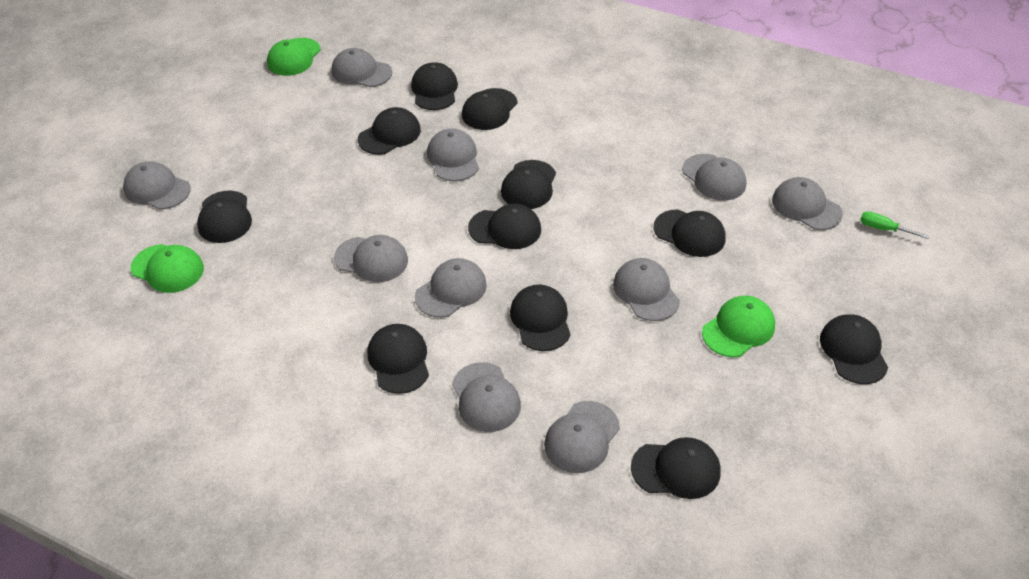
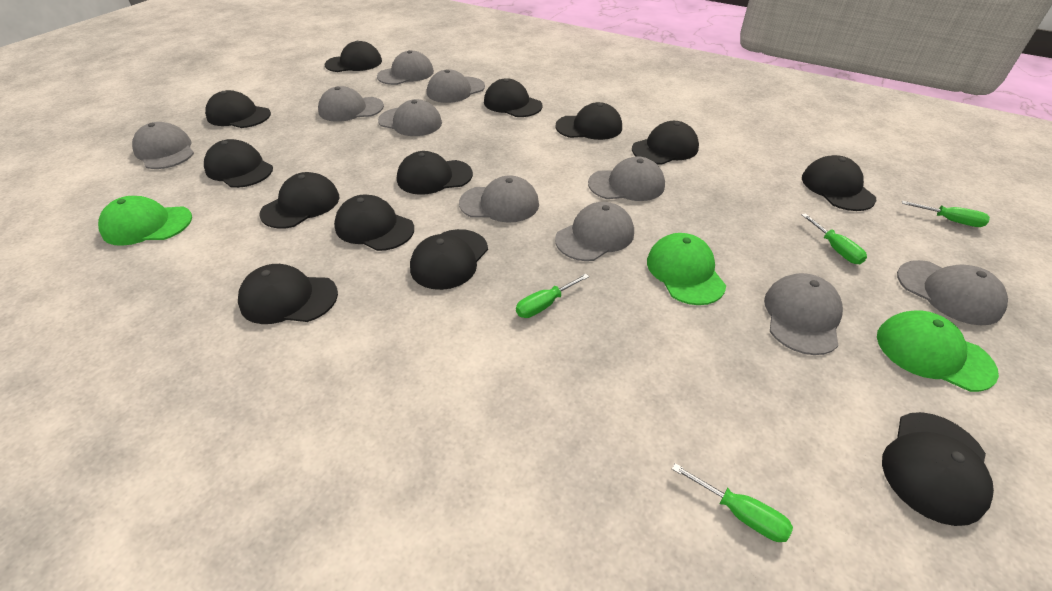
black cap: [197,191,252,243] [358,107,421,155] [367,324,429,394] [411,62,458,110] [462,88,518,130] [468,204,541,249] [501,160,556,209] [510,285,571,351] [631,437,721,499] [654,209,726,257] [820,314,888,384] = 11 -> [204,139,273,188] [205,90,271,128] [238,264,338,324] [259,172,339,229] [325,41,382,72] [334,195,414,251] [397,151,473,195] [410,229,488,290] [484,78,542,117] [555,102,622,140] [632,121,699,165] [802,155,876,211] [882,412,994,526] = 13
green screwdriver: [860,211,929,239] = 1 -> [516,273,589,318] [672,463,793,542] [802,213,867,264] [902,201,990,227] = 4

